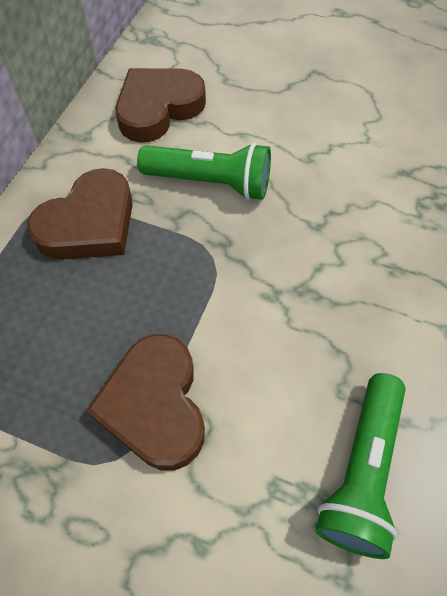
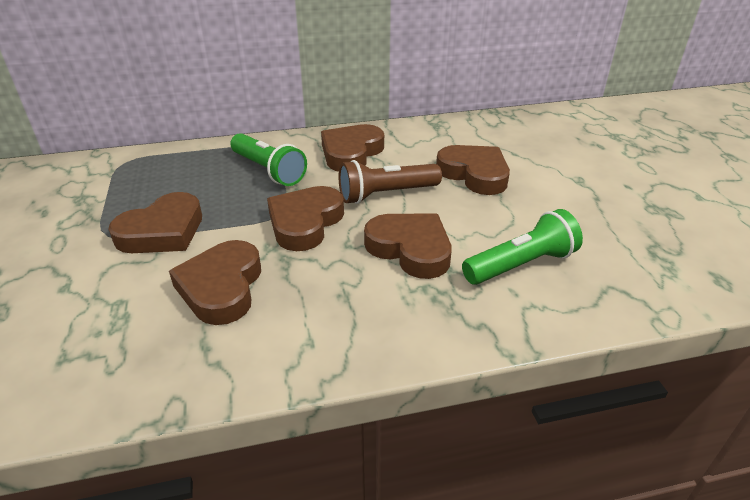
brown flashlight: none = 0 -> [339,160,442,204] = 1
brown heart: [27,168,133,260] [86,334,205,470] [116,68,206,143] = 3 -> [108,192,202,253] [169,240,261,325] [267,186,344,251] [321,124,384,172] [364,213,452,279] [436,145,510,195] = 6

